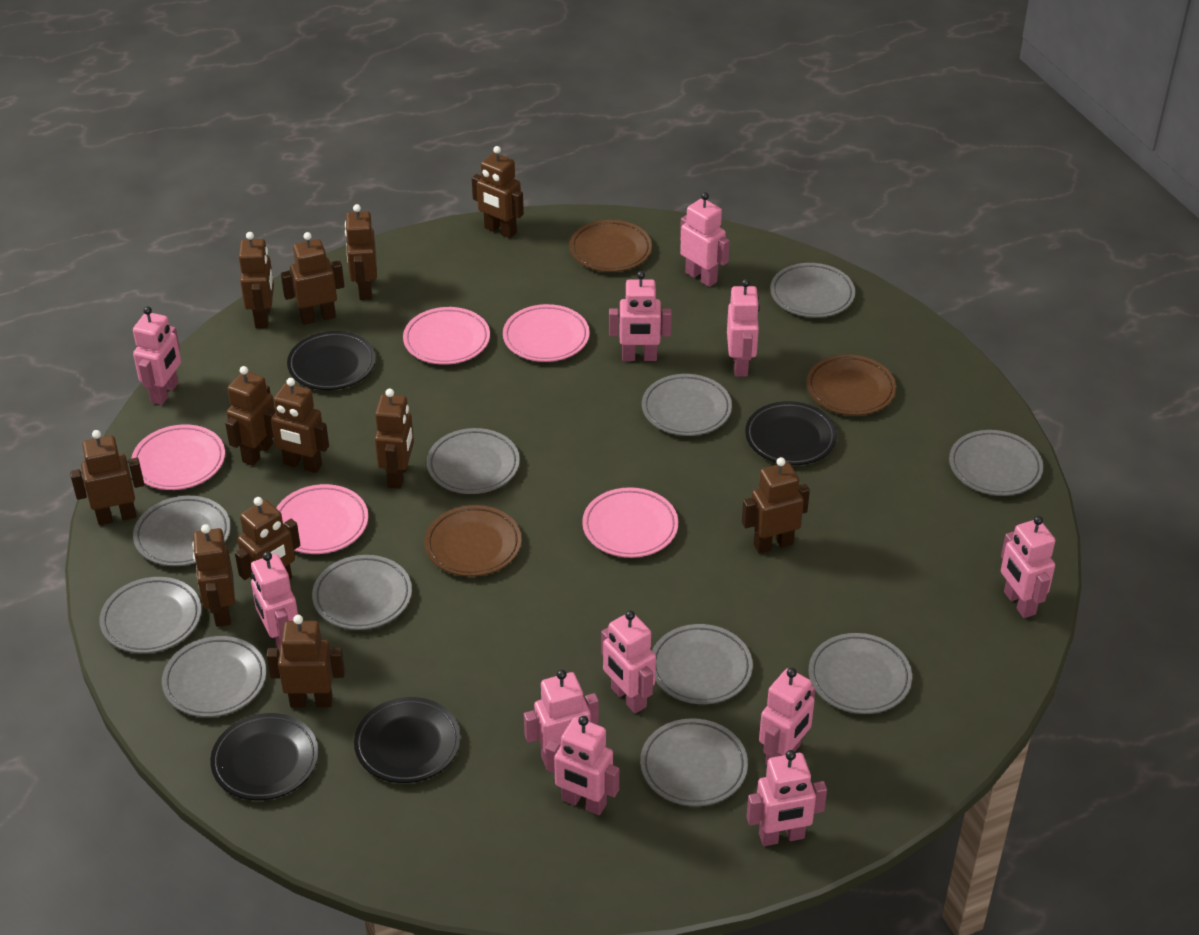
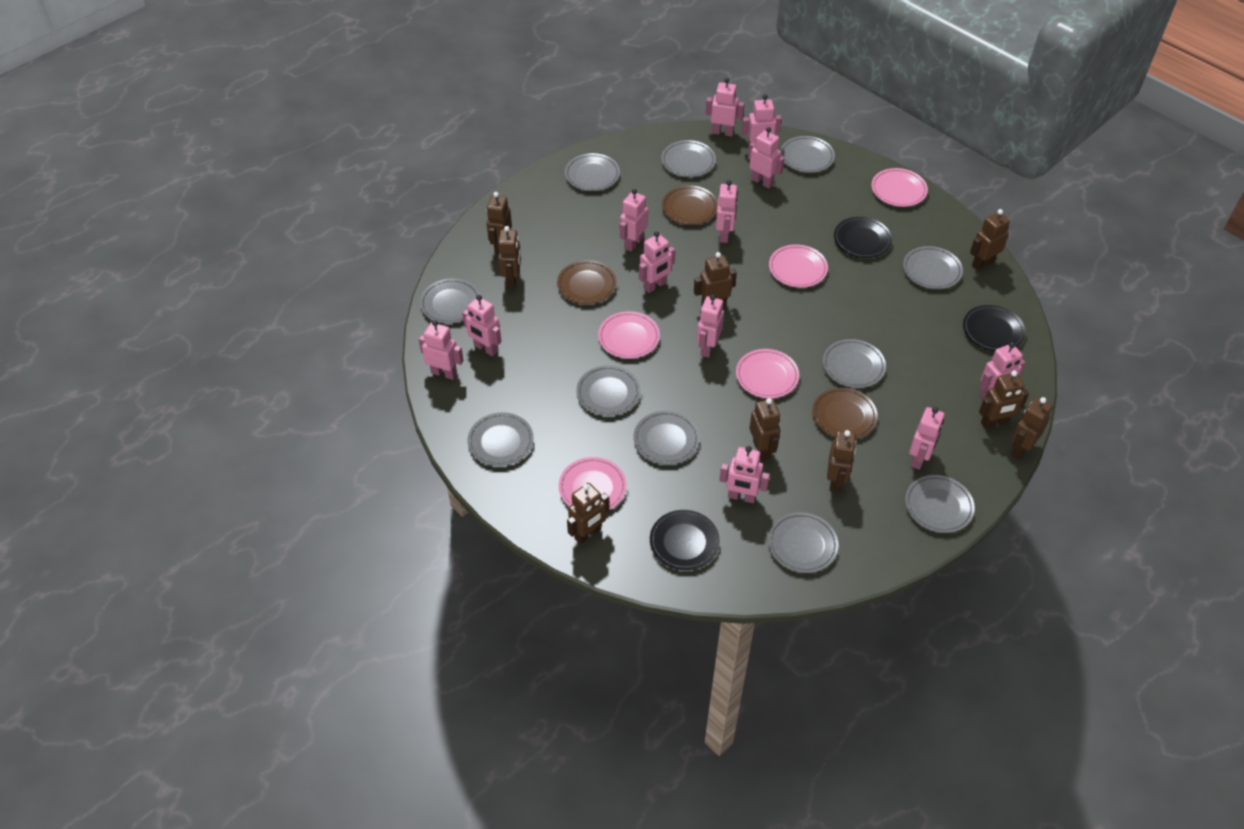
black plate: [210,713,319,800] [287,331,376,390] [354,697,461,783] [745,401,837,465] = 4 -> [650,510,720,570] [834,217,892,258] [963,305,1026,351] = 3
brown robot: [70,430,144,525] [192,524,235,627] [225,366,275,466] [235,497,300,580] [239,232,274,328] [263,378,329,473] [267,615,345,708] [281,232,344,325] [345,204,377,300] [375,388,414,489] [472,146,524,238] [742,457,810,554] = 12 -> [486,192,512,254] [498,226,521,289] [567,483,609,544] [694,252,737,307] [749,398,781,461] [827,430,857,493] [970,209,1010,270] [979,370,1029,429] [1011,397,1053,459] = 9
pink robot: [133,306,181,405] [251,552,298,651] [524,670,599,767] [545,716,619,815] [601,610,656,713] [609,271,672,361] [680,192,730,287] [727,279,760,377] [746,750,827,846] [759,668,815,765] [1001,516,1055,618] = 11 -> [418,320,464,380] [462,295,501,356] [620,189,648,252] [639,231,675,293] [697,295,724,358] [706,78,745,137] [716,180,738,243] [719,446,770,503] [742,94,782,149] [748,127,785,188] [909,407,945,470] [980,342,1026,399] = 12

